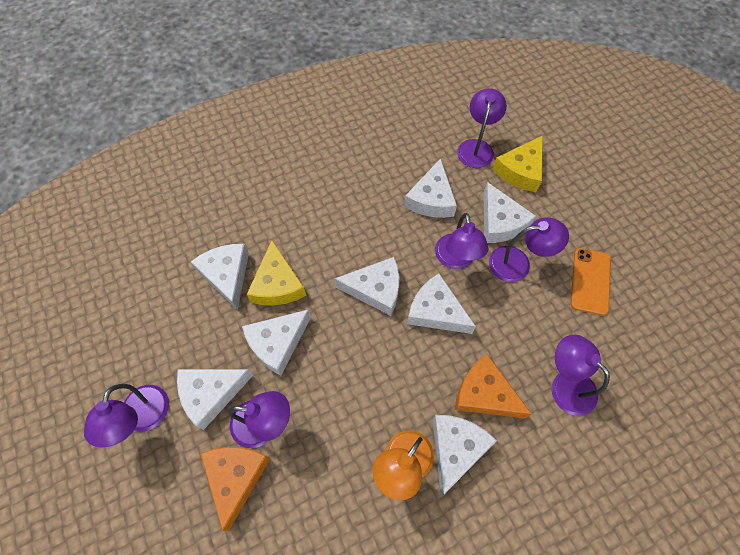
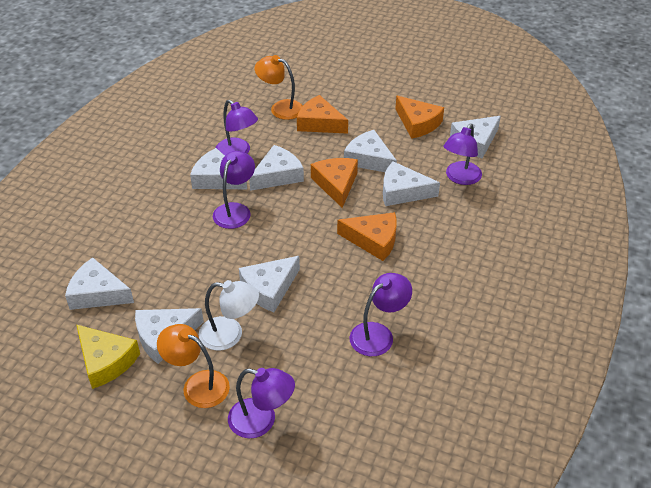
orange cheese: [200,447,271,531] [455,354,532,418] = 2 -> [297,95,348,134] [311,158,358,208] [337,212,397,261] [395,96,444,139] = 4
orange lamp: [372,430,434,500] = 1 -> [157,324,230,408] [254,55,303,120] = 2
orange phone: [571,248,611,316] = 1 -> none = 0
purple lamp: [84,384,169,447] [228,391,290,448] [435,213,489,269] [457,88,507,168] [489,217,569,282] [552,334,610,416] = 6 -> [213,151,255,229] [216,100,258,156] [228,368,295,438] [350,273,412,356] [444,124,482,185] = 5
white lamp: none = 0 -> [199,280,259,351] = 1
yellow cheese: [247,240,306,305] [493,136,543,192] = 2 -> [76,324,140,389] = 1

